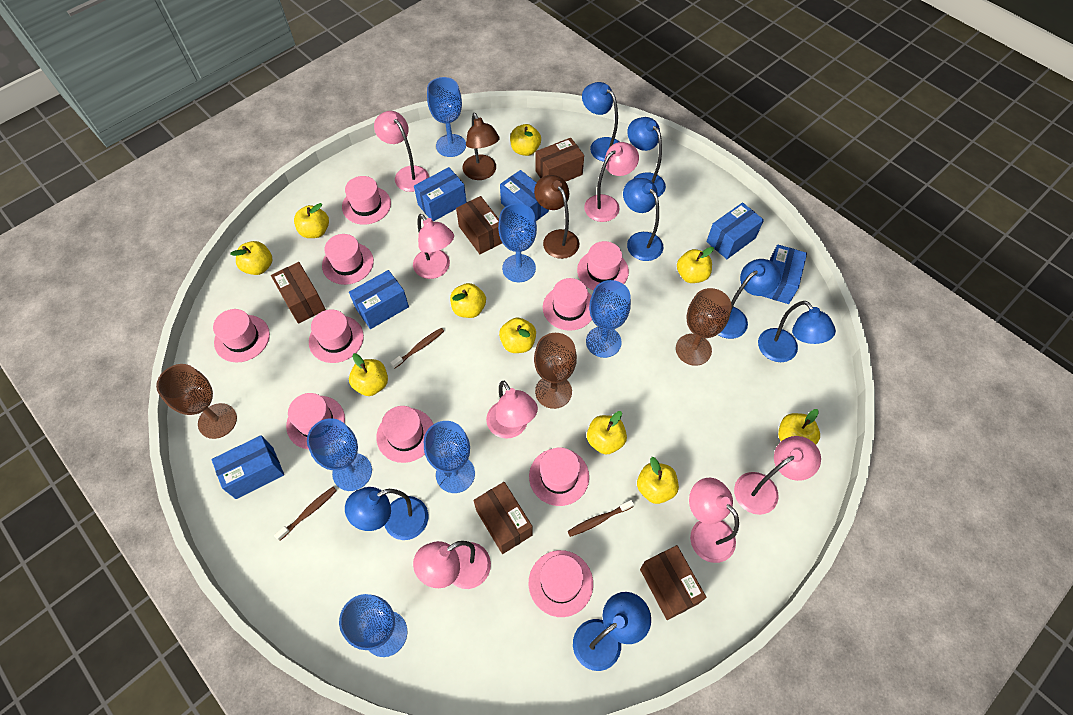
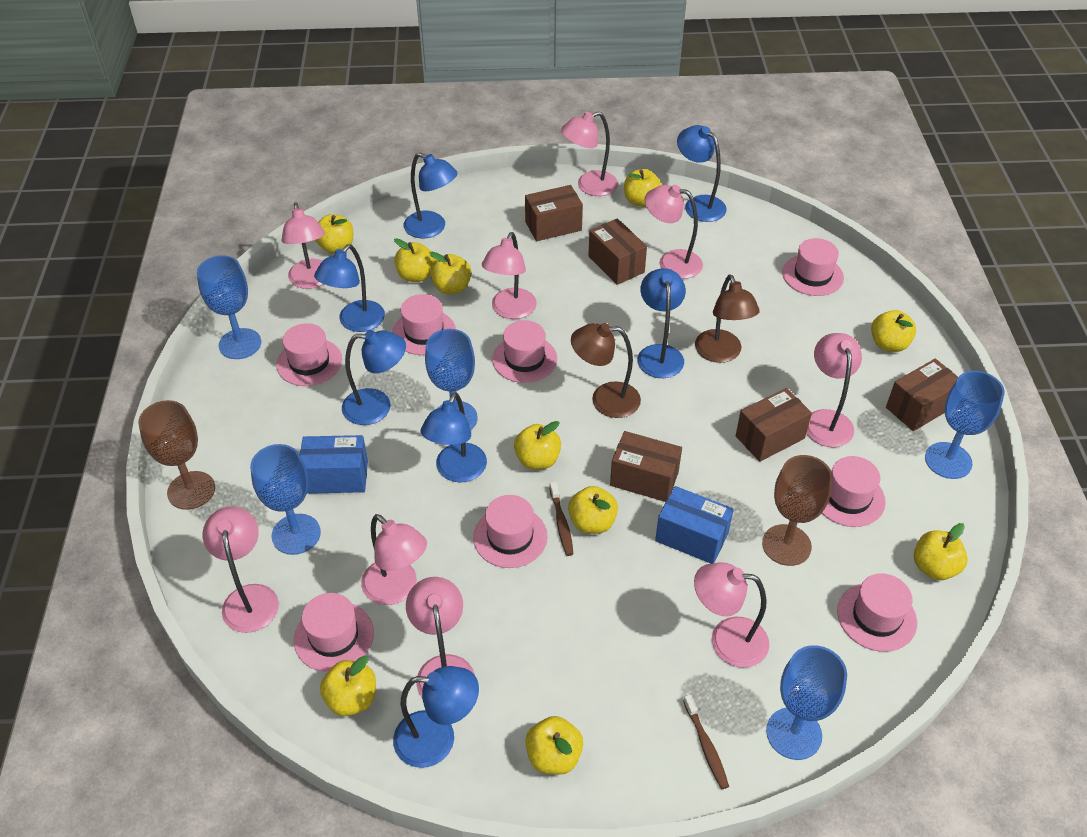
blue box: [211,435,284,499] [349,270,409,329] [414,167,467,221] [500,170,549,221] [706,202,764,259] [763,244,807,304] = 6 -> [300,435,368,494] [655,486,734,564] = 2
blue goblet: [307,418,372,491] [339,594,407,657] [424,421,475,493] [427,77,466,157] [498,203,537,282] [586,280,631,358] = 6 -> [197,255,261,359] [250,444,321,555] [425,329,478,430] [766,645,847,760] [925,371,1005,479] = 5
brown goblet: [156,364,237,439] [534,333,577,409] [676,288,732,366] = 3 -> [138,400,215,510] [762,455,833,566] = 2
brown toothbrush: [274,487,337,541] [390,328,444,369] [568,500,634,537] = 3 -> [550,482,573,556] [683,695,729,789] = 2
pink hat: [213,309,270,362] [286,393,345,449] [309,309,364,363] [322,234,374,285] [342,176,391,225] [376,406,433,463] [529,447,589,506] [529,550,593,617] [543,278,592,331] [577,241,629,290] = 10 -> [276,323,342,386] [294,593,374,672] [392,294,456,355] [473,495,548,568] [492,320,557,383] [782,238,844,296] [822,456,886,527] [837,574,917,652] = 8
pink lamp: [374,111,429,192] [413,214,454,279] [413,541,491,589] [486,381,538,439] [584,142,639,222] [689,478,739,563] [734,436,821,515] = 7 -> [203,506,279,633] [281,202,325,289] [361,514,427,605] [406,577,475,697] [482,232,537,319] [561,111,618,196] [645,185,703,279] [694,562,769,668] [807,333,862,447] = 9

